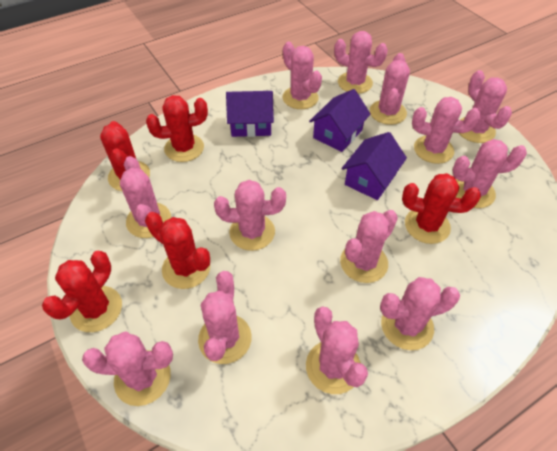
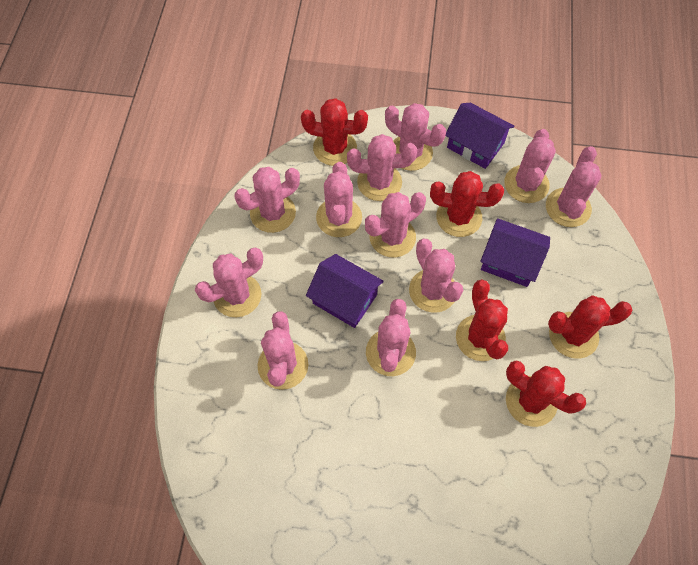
pink cactus: [82,331,173,406] [120,156,171,238] [198,271,252,364] [214,180,286,251] [283,42,322,109] [306,306,368,394] [334,31,388,94] [340,210,398,283] [370,53,410,125] [380,277,460,350] [412,97,481,164] [452,139,527,208] [459,70,512,143] = 13 -> [195,247,263,318] [234,167,300,233] [258,311,308,390] [316,162,362,237] [347,134,417,201] [365,192,426,258] [366,299,416,376] [385,103,446,171] [409,238,463,313] [504,129,556,203] [546,146,602,227] = 11

